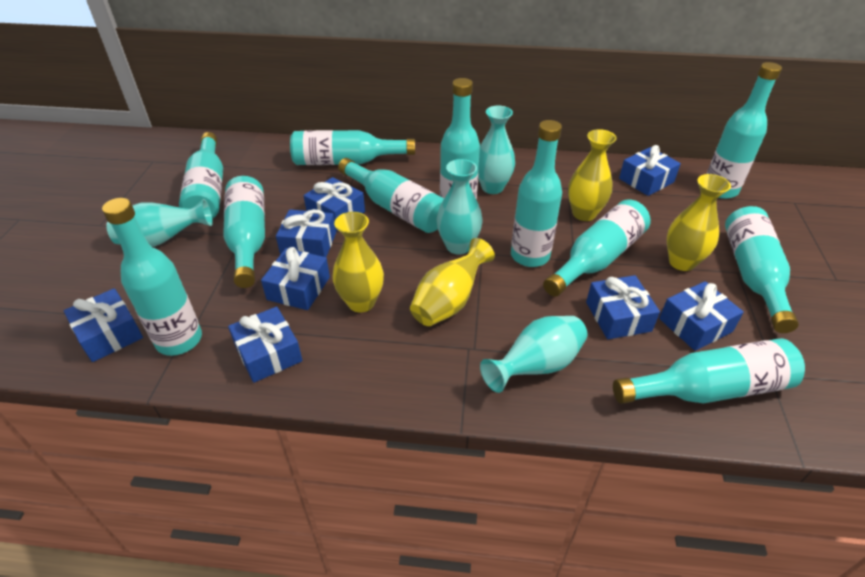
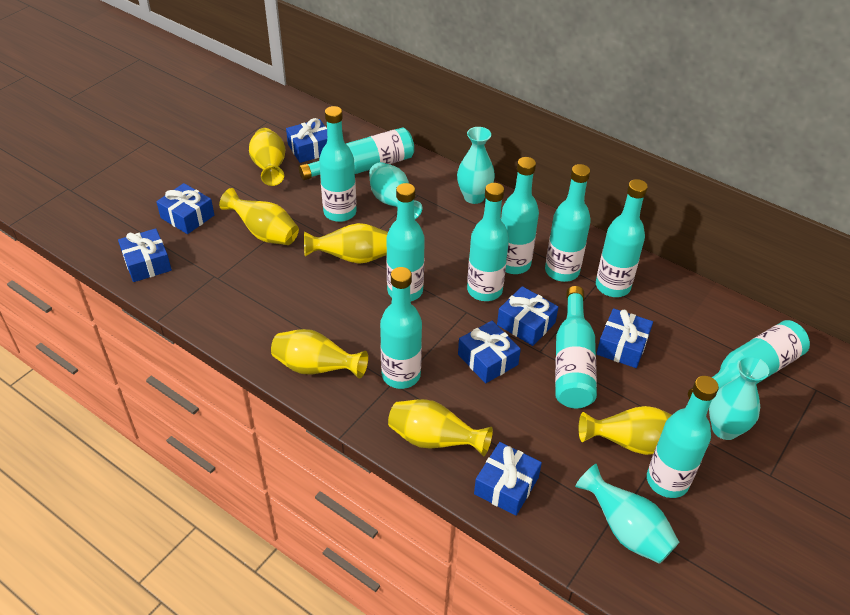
blue gift: [64,288,143,362] [228,306,303,383] [261,247,330,310] [276,209,336,257] [304,177,365,231] [586,275,660,339] [619,145,681,196] [659,281,744,351] = 8 -> [118,228,172,282] [156,183,214,234] [286,118,327,163] [458,321,521,383] [474,442,542,516] [497,286,558,346] [596,308,653,368] = 7
yellow vase: [332,212,384,313] [410,238,495,326] [568,129,617,221] [667,174,731,271] = 4 -> [219,188,299,245] [249,128,285,186] [271,329,368,379] [304,223,388,264] [388,399,493,456] [579,406,672,455] = 6

